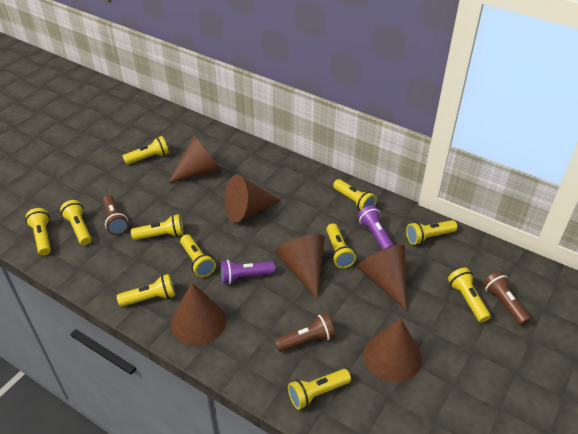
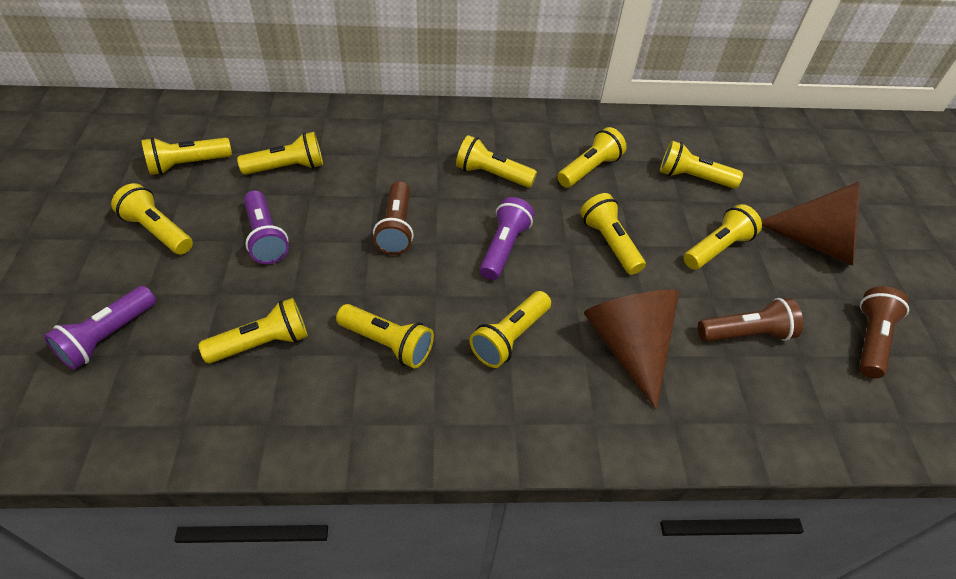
brown cone: [168,135,221,183] [171,283,226,345] [225,175,281,223] [275,234,325,299] [357,244,407,310] [364,318,422,382] = 6 -> [584,290,679,410] [761,181,860,266] = 2
purple flashlight: [220,260,275,284] [358,205,394,250] = 2 -> [44,286,156,370] [244,190,289,264] [480,197,534,280] = 3

